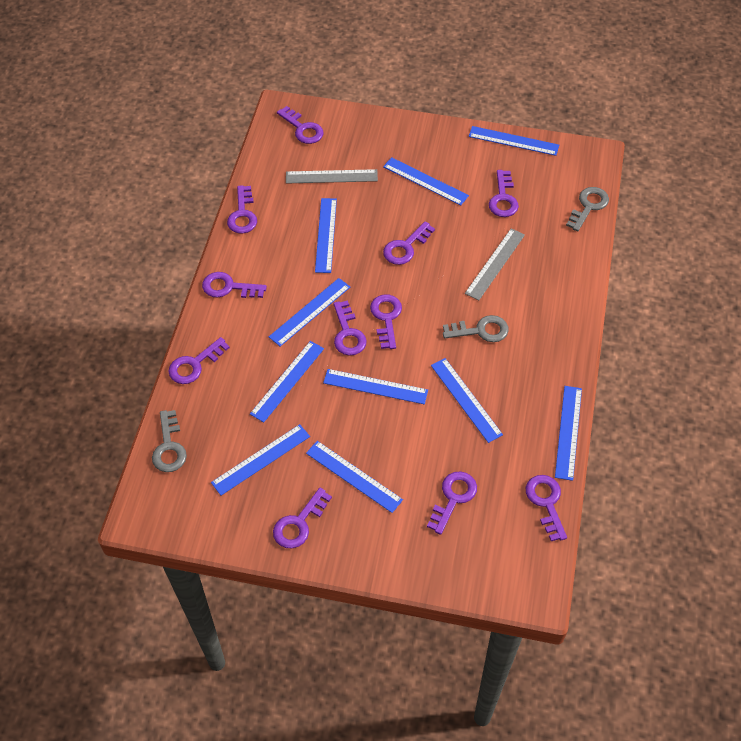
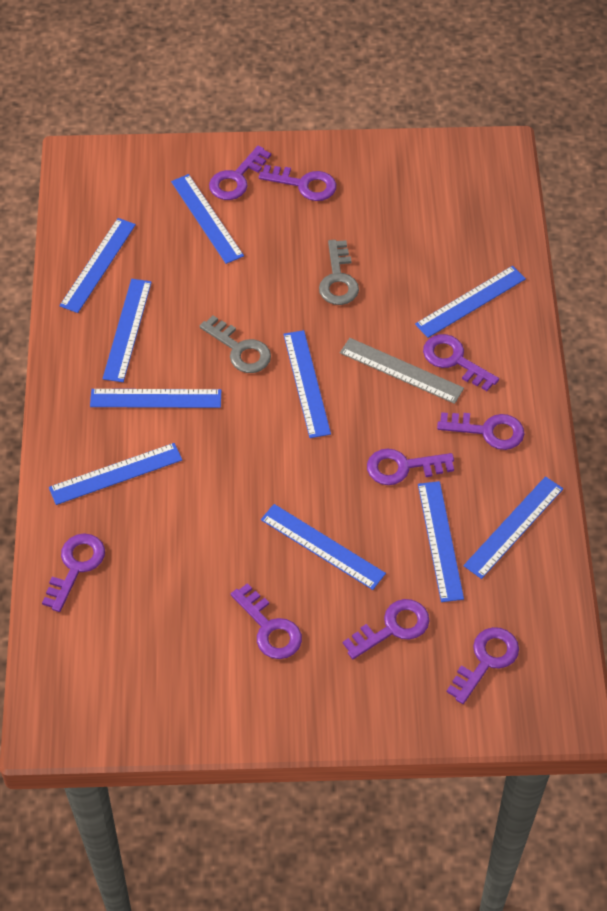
grey key: [152,410,187,472] [443,315,509,342] [566,187,609,232] = 3 -> [200,315,271,373] [319,240,359,305] = 2
grey ruler: [286,169,378,184] [465,228,525,301] = 2 -> [340,338,464,404] = 1
purple key: [168,337,230,384] [202,272,267,298] [227,185,257,234] [273,488,332,548] [277,106,324,144] [333,301,367,356] [370,294,402,349] [383,221,435,265] [427,471,477,535] [489,170,519,217] [526,475,567,541] = 11 -> [42,533,105,612] [209,145,271,200] [231,583,302,659] [259,165,336,201] [343,599,429,659] [367,449,454,485] [423,334,499,391] [437,412,524,450] [447,627,519,704] = 9

